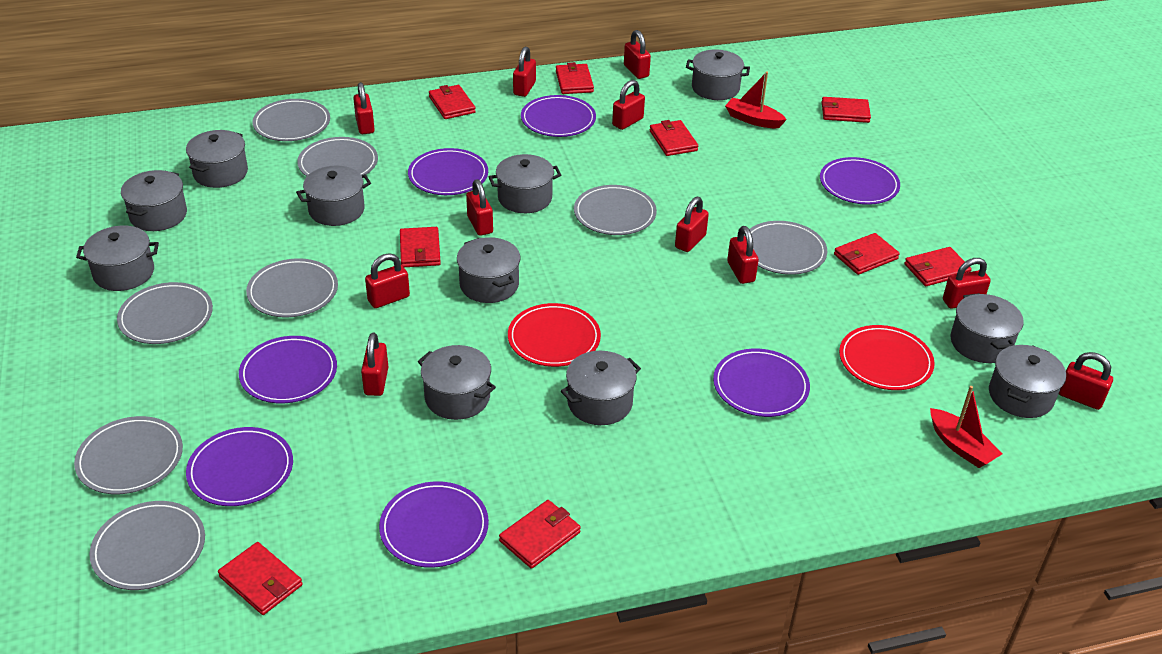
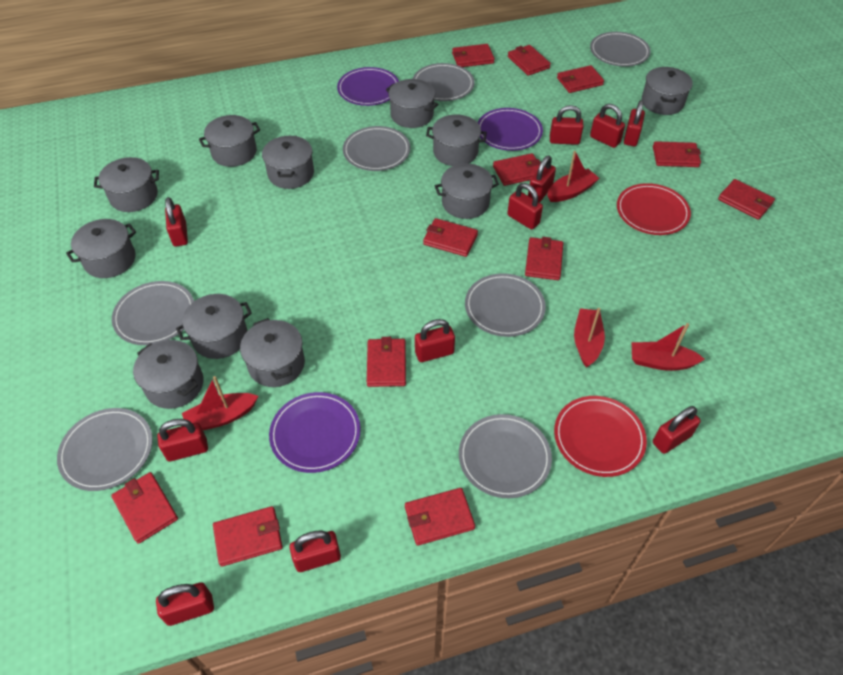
grey plate: [74,416,183,494] [89,501,205,590] [117,282,213,344] [246,258,338,318] [252,99,330,141] [297,137,378,176] [574,185,657,235] [744,221,827,275] = 8 -> [57,408,153,491] [112,281,194,345] [343,126,410,171] [413,63,475,101] [459,414,552,498] [465,273,546,337] [590,32,651,67] = 7
purple plate: [186,427,293,506] [239,336,337,403] [379,481,489,568] [408,148,488,195] [521,95,596,137] [713,349,810,417] [820,157,900,205] = 7 -> [269,392,361,473] [337,67,399,106] [478,108,543,151] = 3
red boat: [725,72,787,128] [930,386,1002,468] = 2 -> [182,376,258,430] [547,151,599,202] [574,308,605,368] [632,323,704,371] = 4
red wallet: [218,542,303,615] [400,227,441,267] [429,85,476,119] [499,500,581,569] [556,62,594,94] [650,120,698,156] [822,97,871,123] [834,233,900,275] [904,247,972,286] = 9 -> [111,472,178,544] [213,506,283,567] [367,337,406,387] [405,488,475,546] [423,218,478,257] [452,44,495,67] [493,153,541,186] [508,45,551,76] [525,237,563,280] [557,65,604,93] [653,141,701,167] [718,179,775,220] = 12

